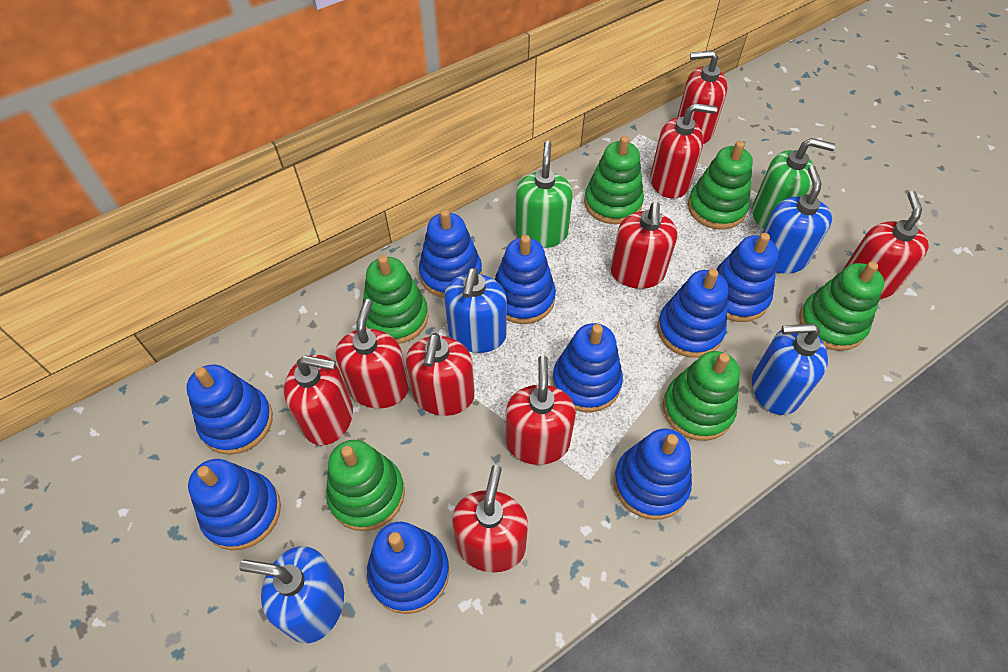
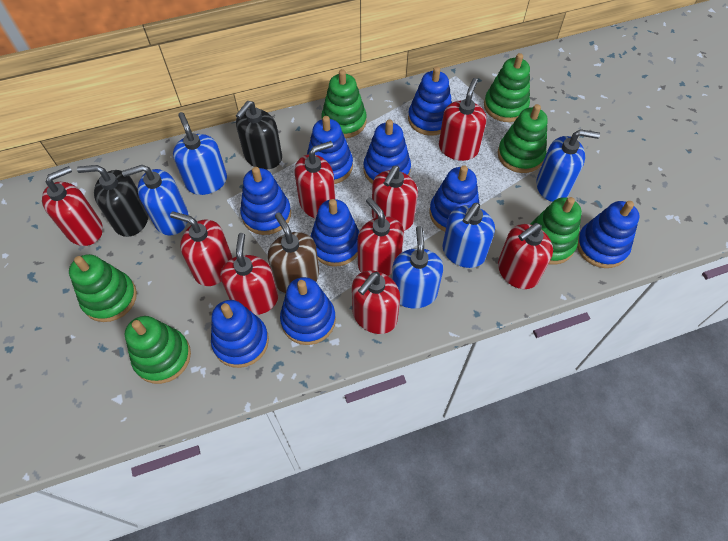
black soap dispenser: none = 0 -> [77,165,149,237] [236,101,282,170] = 2
blue soap dispenser: [239,546,344,643] [444,268,507,353] [752,323,828,415] [763,166,832,274] = 4 -> [122,165,188,235] [173,112,227,195] [392,226,443,309] [442,203,495,268] [536,129,600,202] = 5
brown soap dispenser: none = 0 -> [268,213,319,293] = 1
green soap dispenser: [515,141,573,248] [752,138,835,229] = 2 -> none = 0

